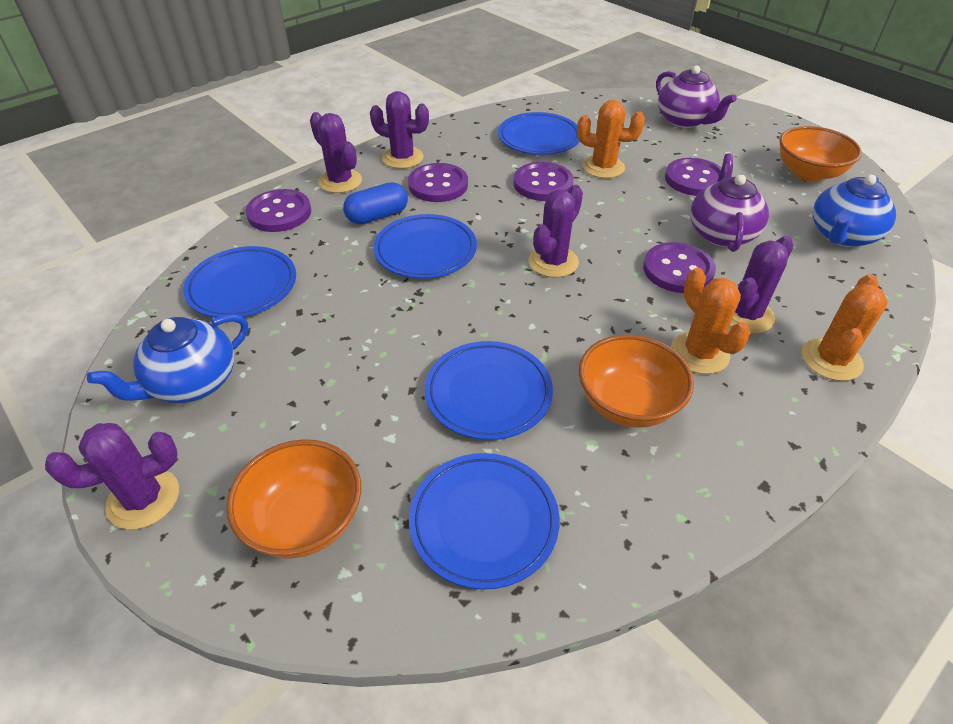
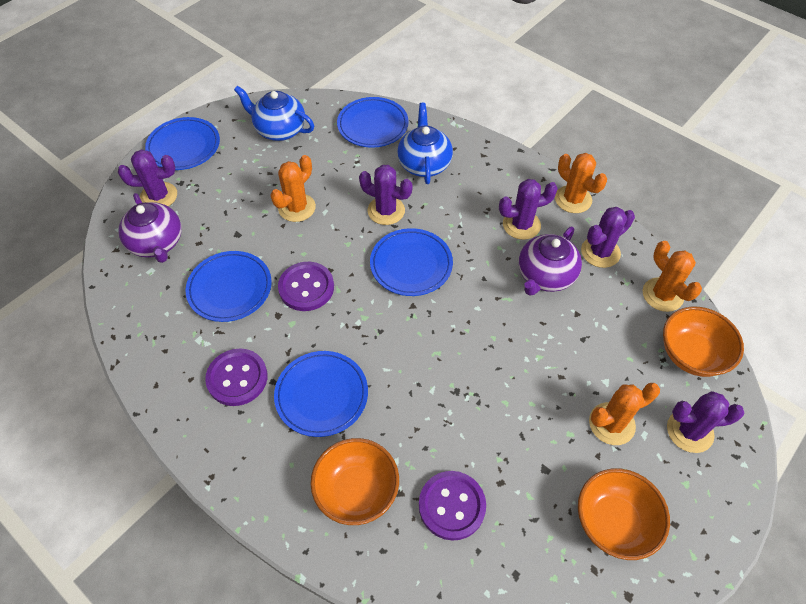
blue capsule: [343,182,408,224] = 1 -> none = 0
orange cactus: [577,100,645,178] [671,268,751,374] [802,274,887,381] = 3 -> [270,155,316,222] [555,153,607,213] [589,383,660,445] [643,241,702,312] = 4
purple button: [246,189,311,232] [408,163,468,202] [513,162,574,201] [643,242,716,293] [665,158,721,196] = 5 -> [205,349,268,406] [278,262,334,311] [419,471,486,541] = 3

